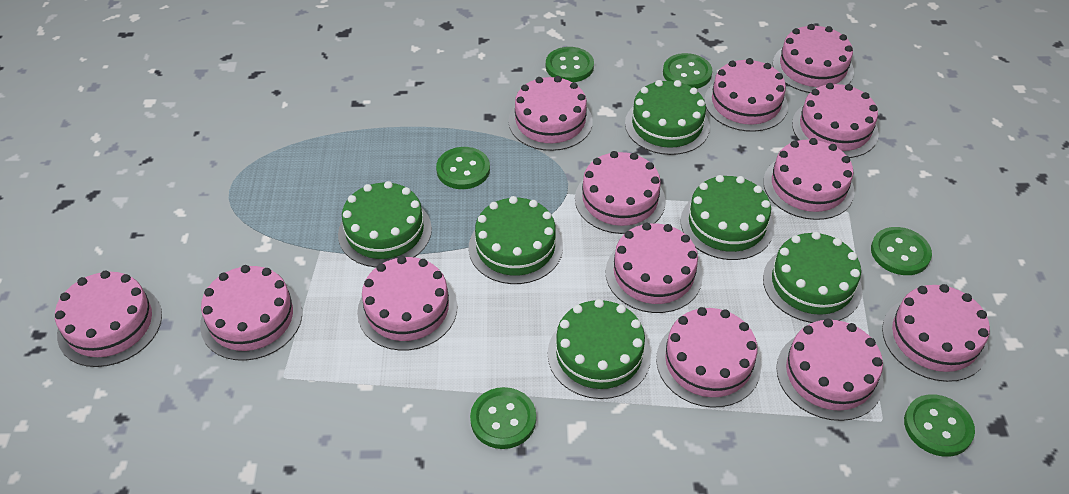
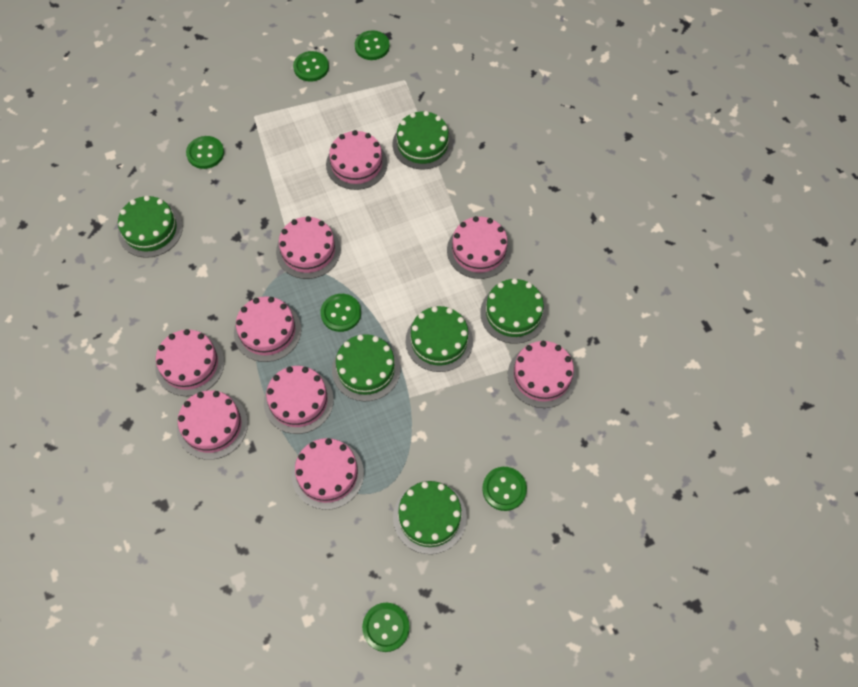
pink cake: [55,270,162,367] [200,265,302,361] [357,256,457,351] [508,76,593,151] [575,151,666,234] [606,223,703,313] [656,307,761,408] [704,58,788,132] [763,138,855,220] [773,24,854,93] [776,319,884,421] [792,83,879,158] [882,284,990,382] = 13 -> [155,329,224,396] [177,390,248,460] [234,297,301,362] [264,366,334,434] [276,216,341,279] [292,438,364,510] [326,130,388,190] [447,216,511,279] [508,341,577,408] = 9

